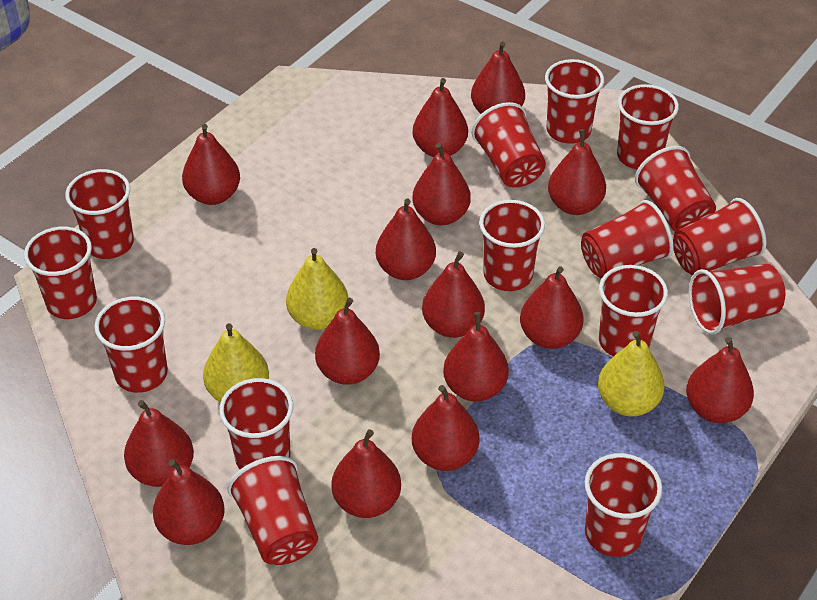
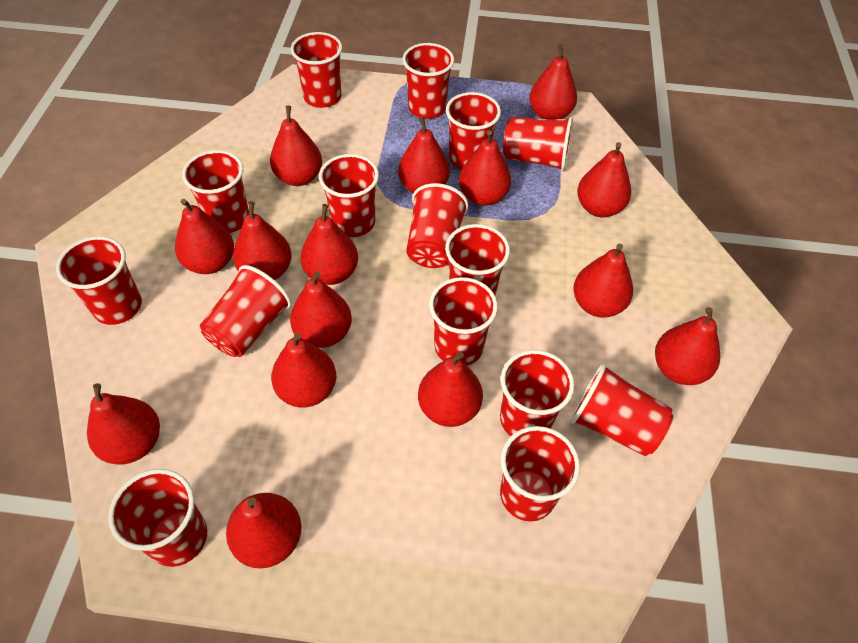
yellow pear: [203,323,269,402] [286,248,348,330] [598,331,665,417] = 3 -> none = 0

